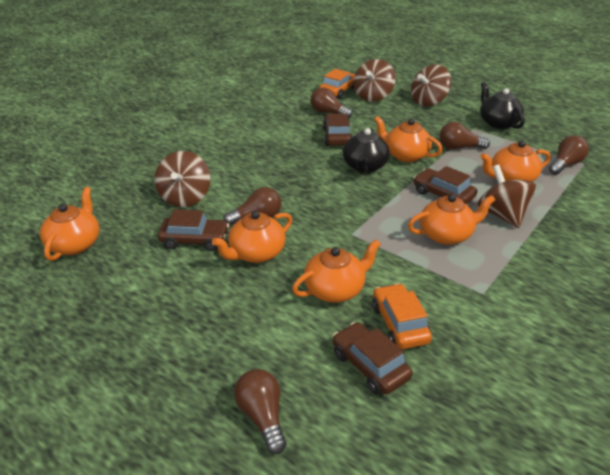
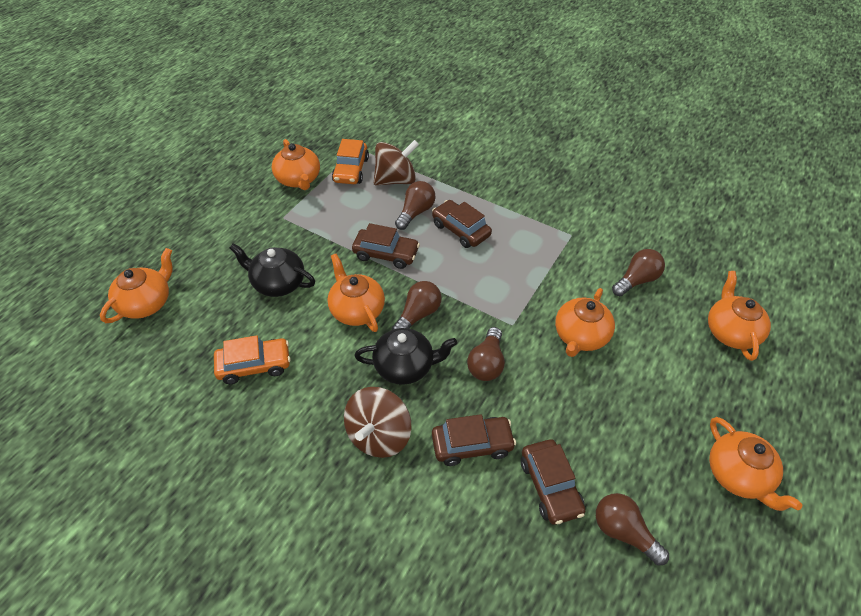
brown spinning top: [155,151,210,207] [353,59,396,102] [411,65,451,107] [478,165,536,228] = 4 -> [344,387,411,458] [374,140,419,185] = 2

